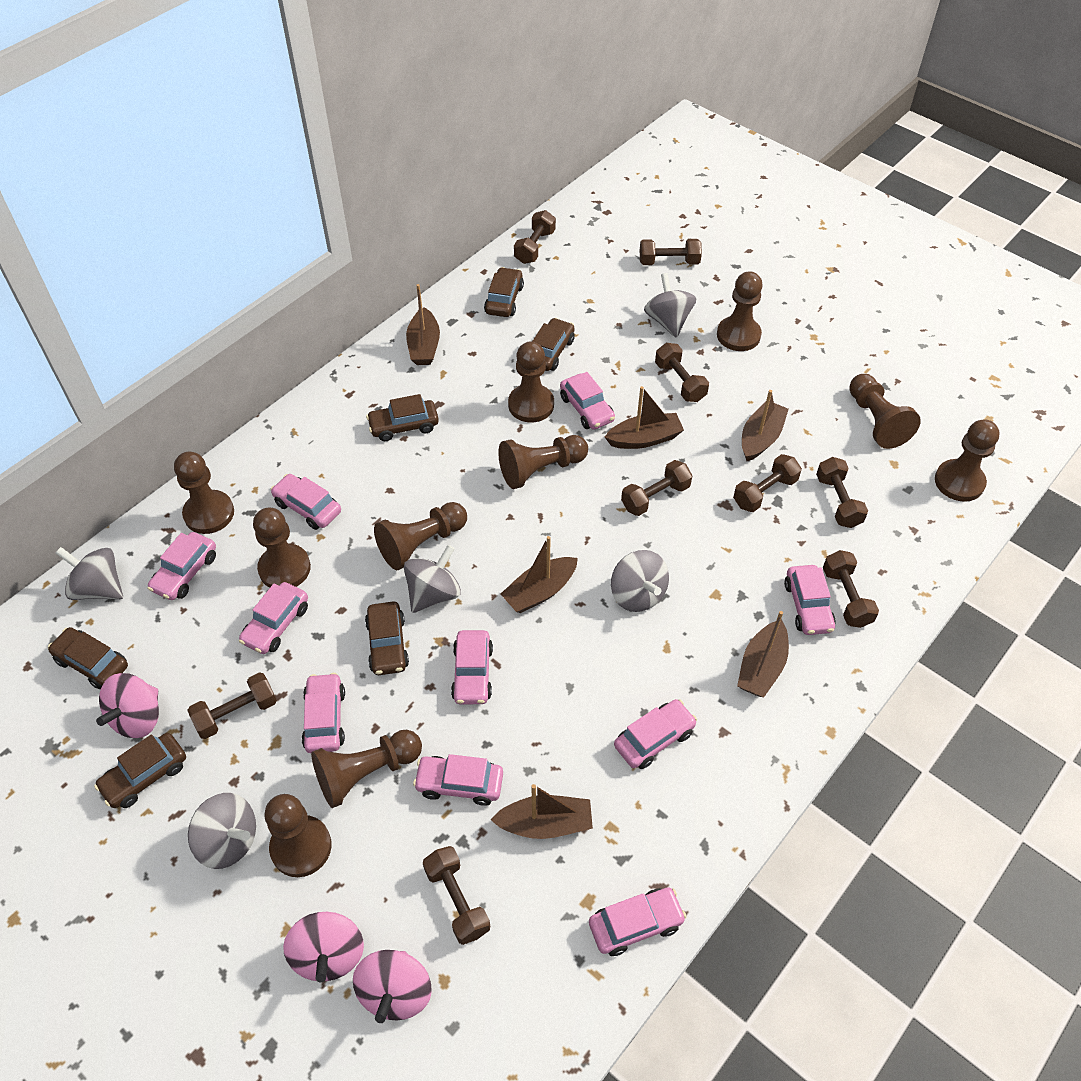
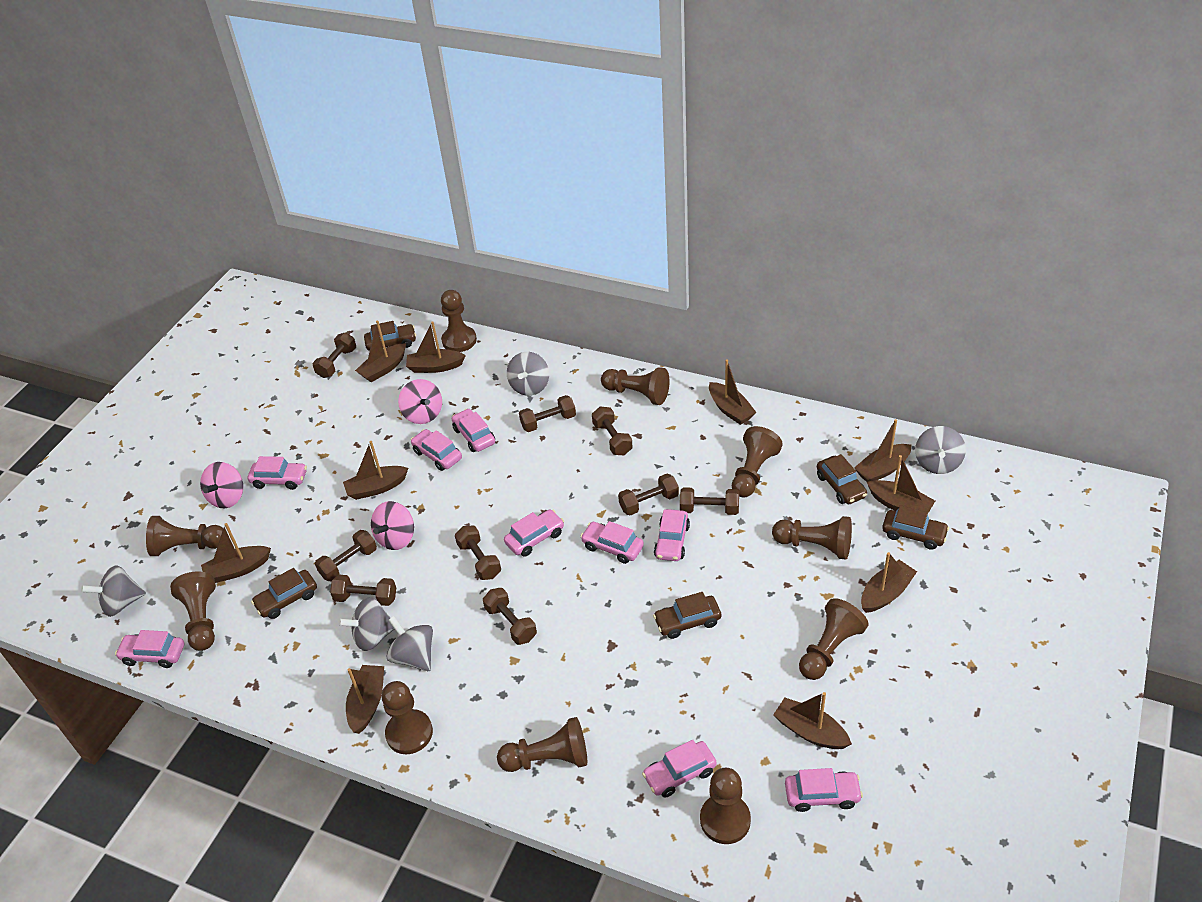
brown boat: [406,284,440,365] [491,784,593,839] [501,536,578,613] [605,386,684,449] [737,611,789,697] [742,390,789,461] = 6 -> [201,523,271,583] [343,441,408,500] [346,665,384,734] [355,321,406,382] [406,321,466,373] [709,359,757,425] [773,692,852,749] [854,419,911,482] [861,552,917,613] [867,455,935,513] = 10
brown car: [48,627,128,689] [94,733,186,808] [365,602,409,675] [366,394,439,441] [484,267,524,317] [532,318,575,371] = 6 -> [251,568,317,619] [364,321,416,351] [653,592,721,639] [817,454,867,504] [882,505,949,550] = 5
pink car: [148,532,216,600] [239,582,308,654] [271,474,341,530] [302,673,345,753] [413,754,503,806] [451,630,493,704] [560,372,615,430] [589,887,686,956] [614,699,697,769] [784,565,836,635] = 10 -> [115,630,184,668] [248,456,307,490] [411,429,462,471] [452,409,495,452] [504,509,564,557] [580,521,644,564] [642,740,717,798] [654,509,690,561] [785,768,863,812] = 9

